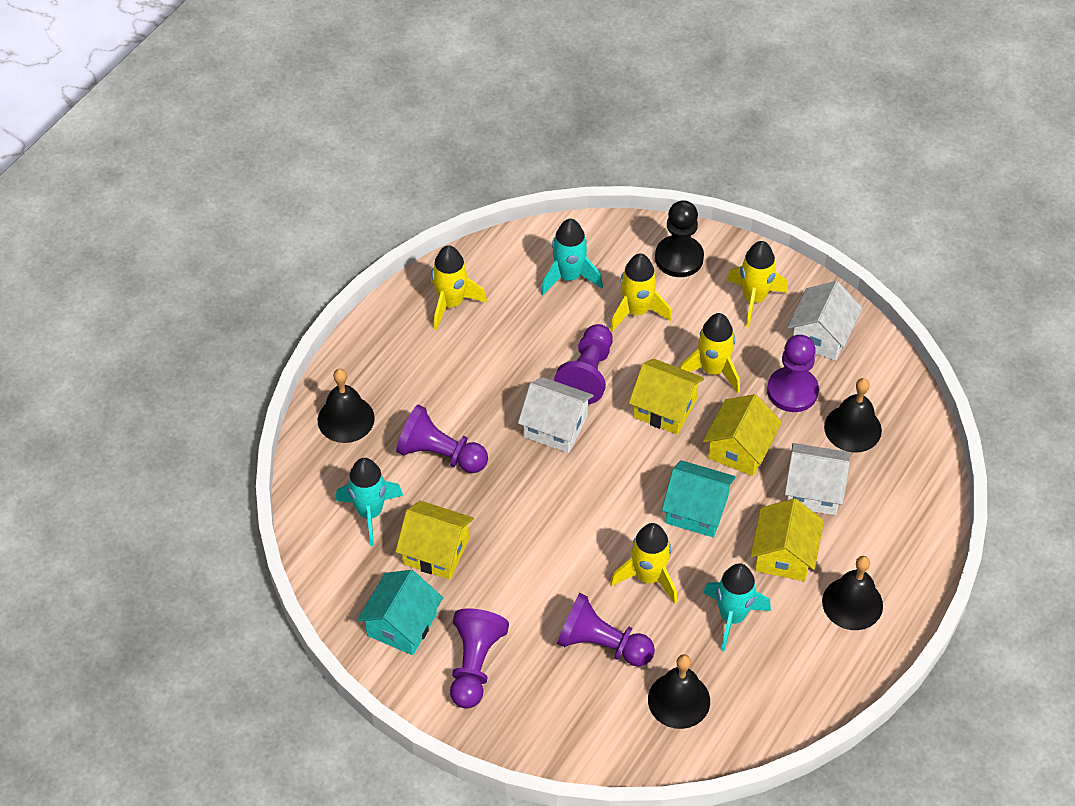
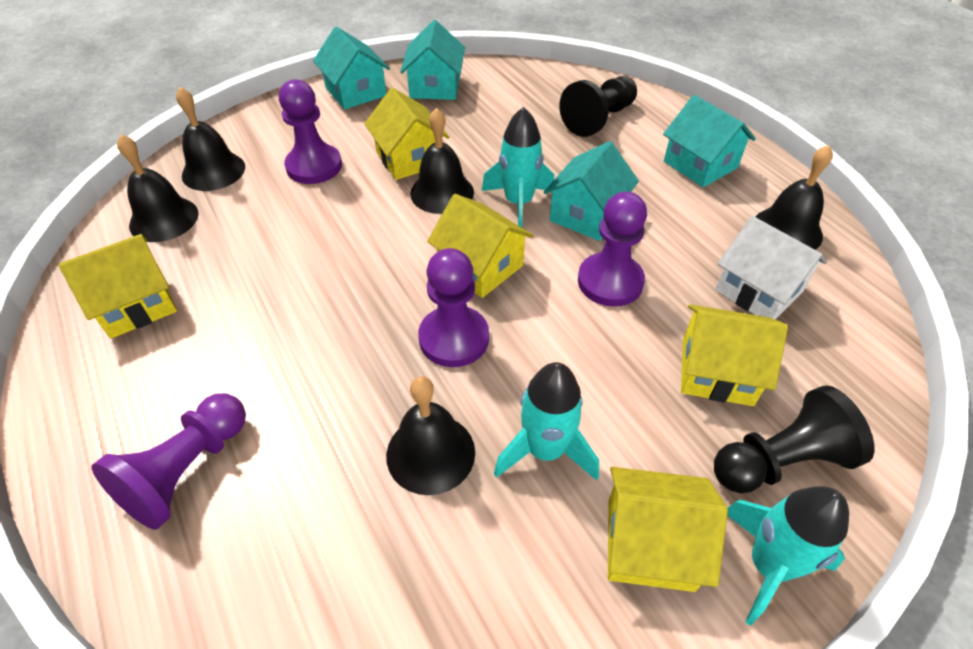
black bell: [317,369,375,443] [648,654,710,729] [822,556,883,630] [824,378,882,452] = 4 -> [117,134,198,242] [176,87,245,191] [386,376,475,495] [410,108,474,214] [756,145,833,249] = 5
black pawn: [655,200,704,277] = 1 -> [559,76,637,137] [714,385,874,493] = 2
purple pawn: [396,405,488,473] [450,608,509,709] [554,324,613,404] [557,593,655,667] [767,335,819,412] = 5 -> [92,393,246,530] [279,79,342,184] [418,248,489,367] [578,192,647,307] = 4
turquoise house: [357,570,443,655] [662,460,736,537] = 2 -> [313,27,390,109] [400,20,465,100] [544,141,639,241] [663,95,756,187] = 4
white house: [518,377,594,453] [785,443,850,515] [788,281,862,361] = 3 -> [715,216,827,320] = 1
yellow house: [395,501,474,579] [629,358,704,435] [703,394,782,476] [750,498,824,581] = 4 -> [58,234,177,339] [364,88,450,180] [427,194,534,298] [608,467,728,592] [681,304,788,406] = 5
yellow rocket: [431,245,487,330] [610,253,672,332] [610,523,677,603] [680,313,740,393] [726,241,788,327] = 5 -> none = 0

